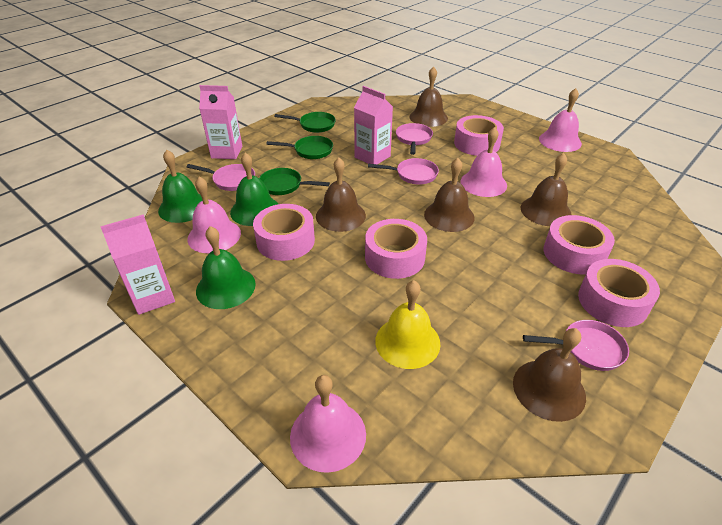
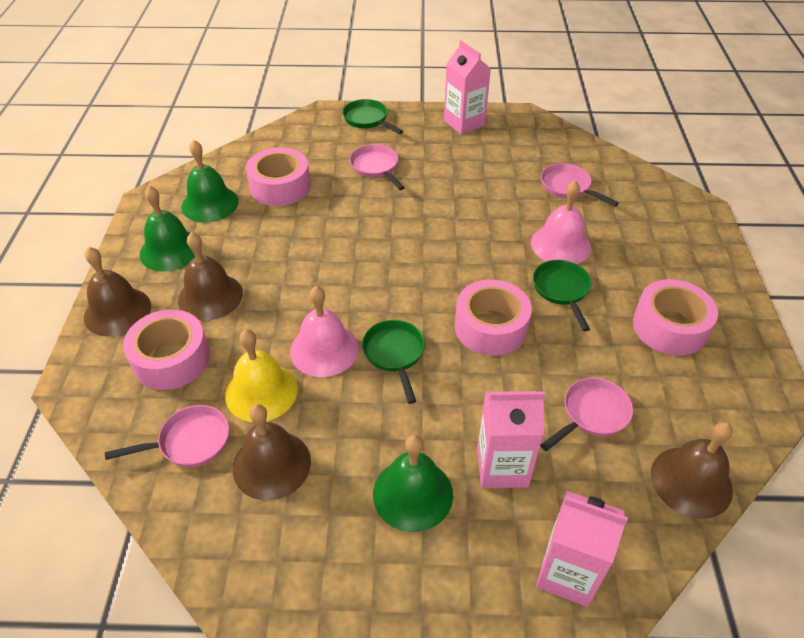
brown bell: [316,158,366,232] [409,67,448,127] [424,158,475,232] [513,328,586,422] [521,153,572,226] = 5 -> [84,247,151,336] [178,232,243,321] [233,404,311,501] [651,422,733,519] = 4
pink bell: [187,177,241,253] [290,375,366,473] [460,127,507,197] [539,88,582,152] = 4 -> [290,286,359,377] [531,180,591,264] = 2
pink tape: [253,204,315,261] [365,219,427,279] [454,115,504,156] [544,215,615,275] [578,259,660,327] = 5 -> [123,309,210,390] [246,147,310,206] [455,279,532,356] [633,279,718,355] = 4

